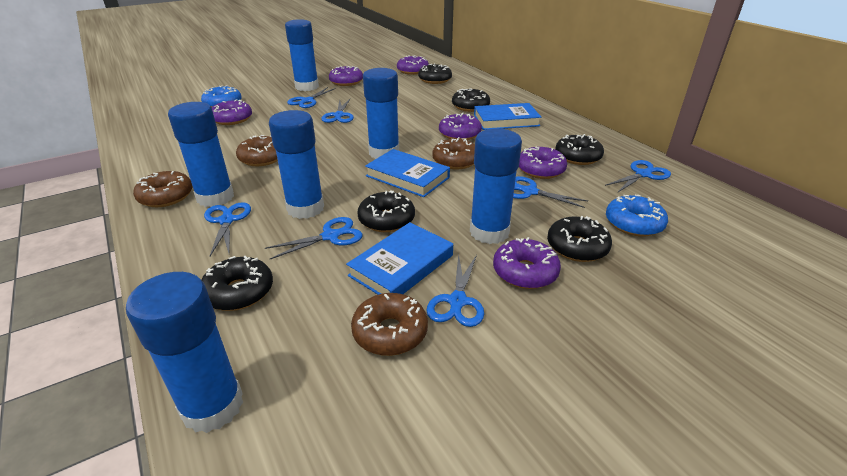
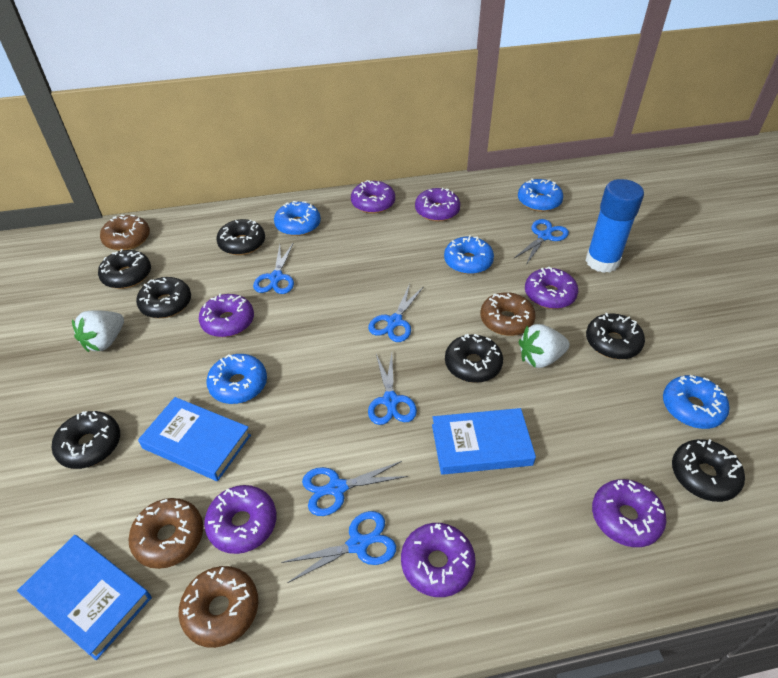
black donut: [201,256,273,311] [357,190,415,232] [418,63,452,84] [452,88,490,112] [547,216,612,262] [555,134,604,165] = 6 -> [52,411,120,469] [98,249,151,289] [136,277,191,318] [216,219,265,255] [445,334,503,383] [586,313,645,359] [672,439,745,502] = 7
blue donut: [201,85,242,107] [606,195,668,237] = 2 -> [206,354,267,404] [274,201,321,236] [444,235,494,274] [518,178,563,212] [663,375,729,429] = 5
blue glue stick: [126,272,243,433] [168,102,234,207] [269,110,324,219] [285,19,319,91] [363,68,399,159] [470,129,522,244] = 6 -> [585,179,644,273] = 1
blue scissors: [204,202,251,256] [265,217,363,259] [287,87,336,108] [321,99,354,123] [426,254,484,327] [513,176,588,208] [605,160,671,193] = 7 -> [253,244,294,294] [281,511,396,583] [302,461,408,516] [368,284,424,342] [368,354,417,425] [514,219,569,263] = 6
purple donut: [212,99,252,125] [329,66,363,86] [397,55,429,75] [439,113,482,140] [493,237,561,289] [519,147,567,179] = 6 -> [199,293,254,337] [204,485,276,554] [351,180,395,214] [401,523,476,597] [415,188,460,222] [525,267,578,309] [592,479,666,547] = 7
white strawberry: none = 0 -> [72,310,124,352] [519,324,570,368] = 2

